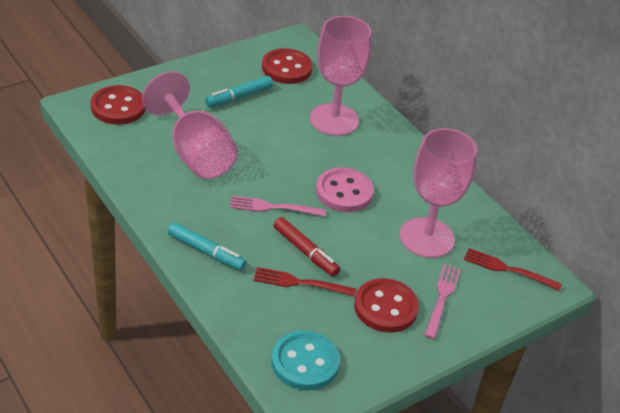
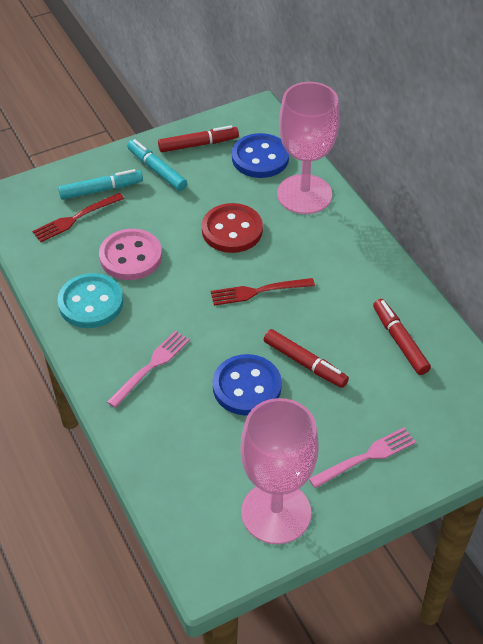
blue button: none = 0 -> [213,354,282,416] [232,133,289,178] = 2
pink goblet: [142,71,238,180] [310,16,371,136] [400,128,477,258] = 3 -> [240,398,319,544] [277,82,339,214] = 2
red button: [91,85,146,125] [262,48,313,84] [354,278,419,333] = 3 -> [202,203,263,253] = 1
red marker: [274,217,340,277] = 1 -> [158,125,239,152] [264,329,349,388] [373,299,431,375] = 3

